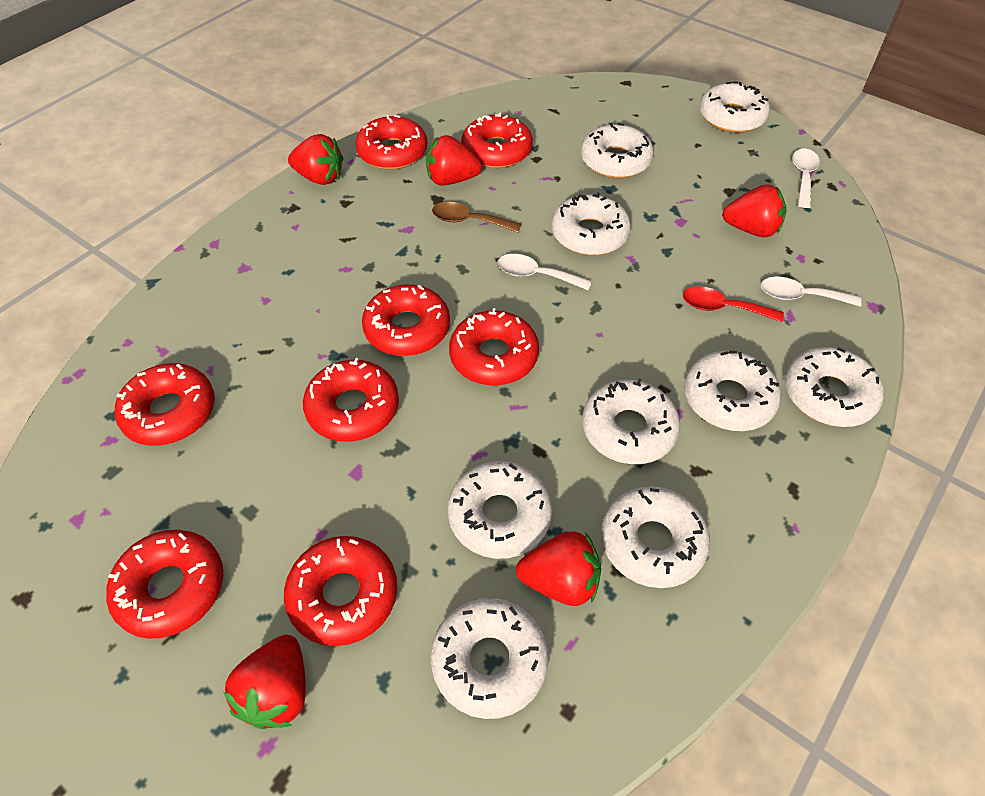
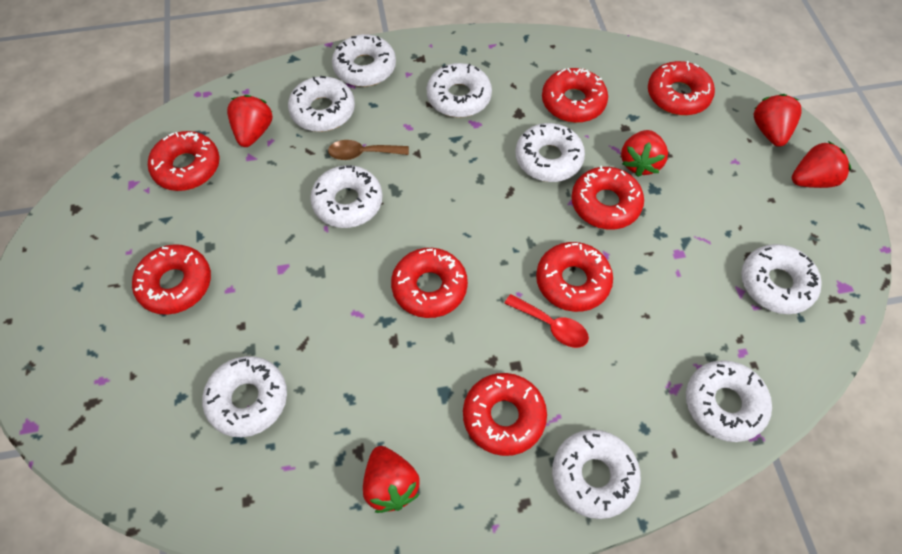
white spoon: [497,254,592,291] [761,277,862,307] [792,149,820,208] = 3 -> none = 0

